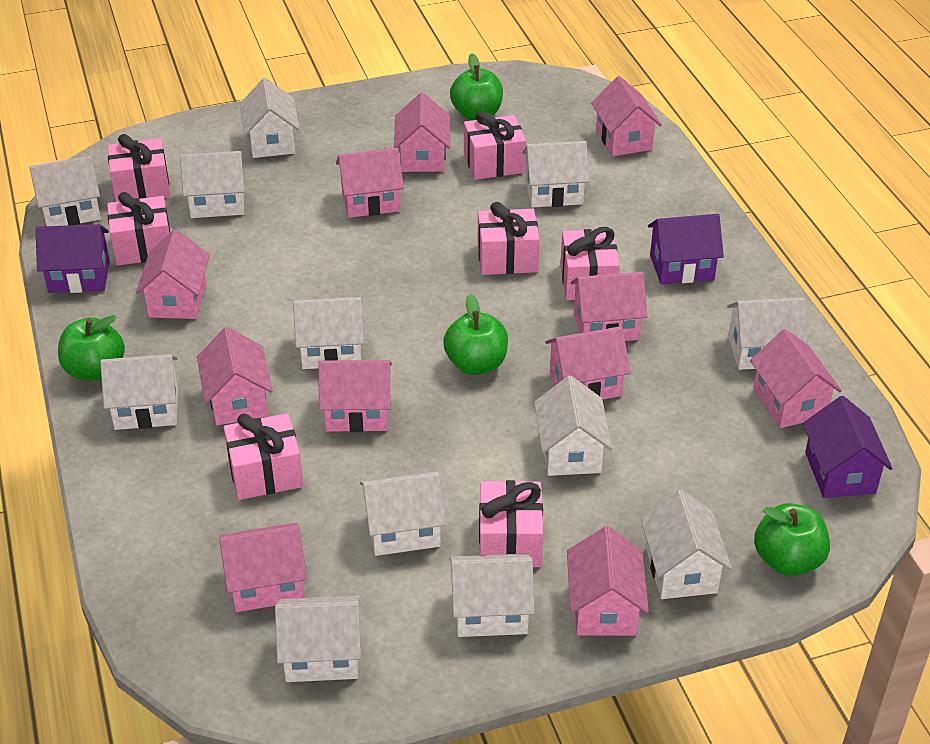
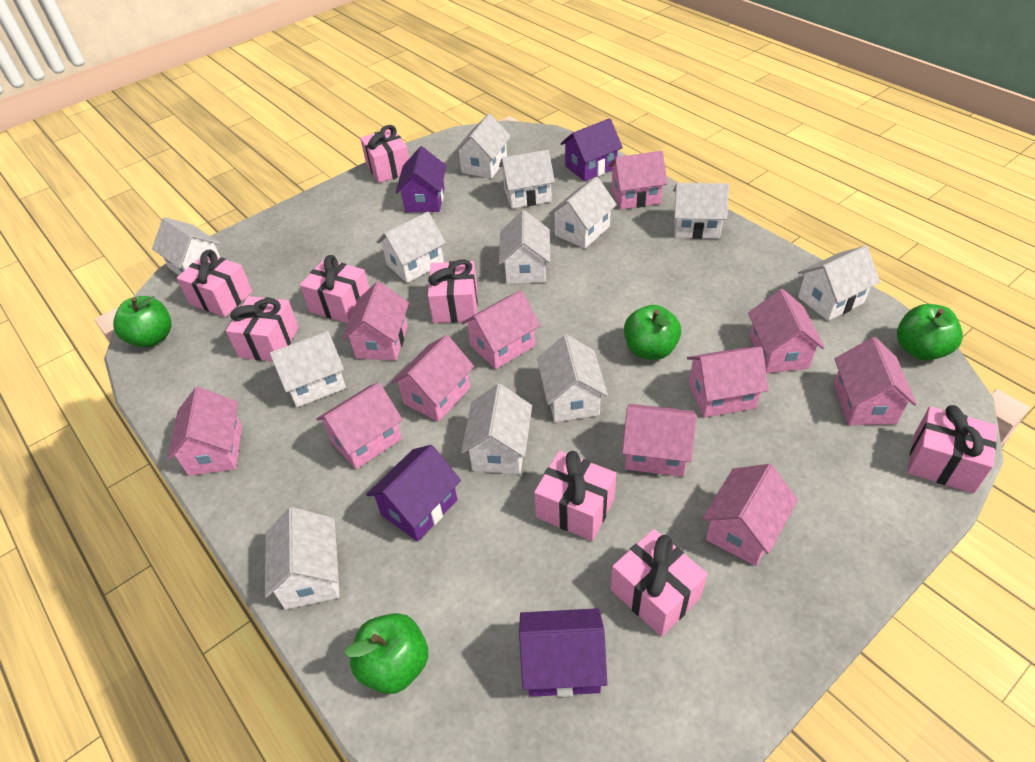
pink gift: [107,192,170,266] [108,134,170,202] [224,413,303,500] [464,111,526,180] [478,202,540,275] [479,480,543,567] [560,227,620,300] = 7 -> [177,250,252,317] [226,296,299,362] [300,255,369,323] [360,125,409,183] [428,259,478,323] [534,451,616,541] [611,529,707,637] [908,405,997,494] = 8
purple house: [35,224,110,293] [648,214,724,285] [803,396,893,498] = 3 -> [366,445,461,541] [396,146,446,212] [519,608,607,697] [560,118,623,181] = 4

